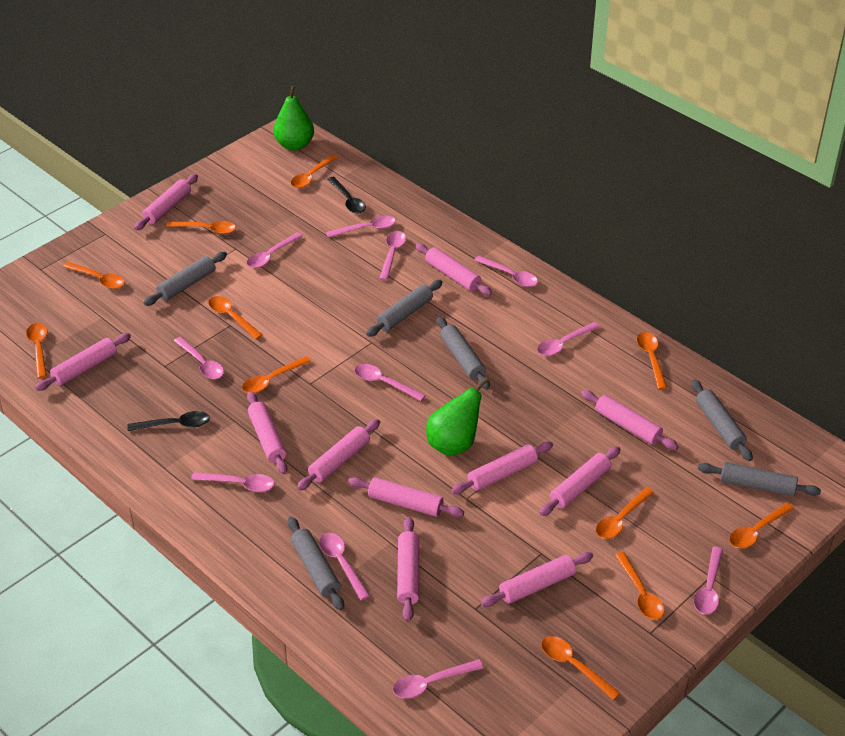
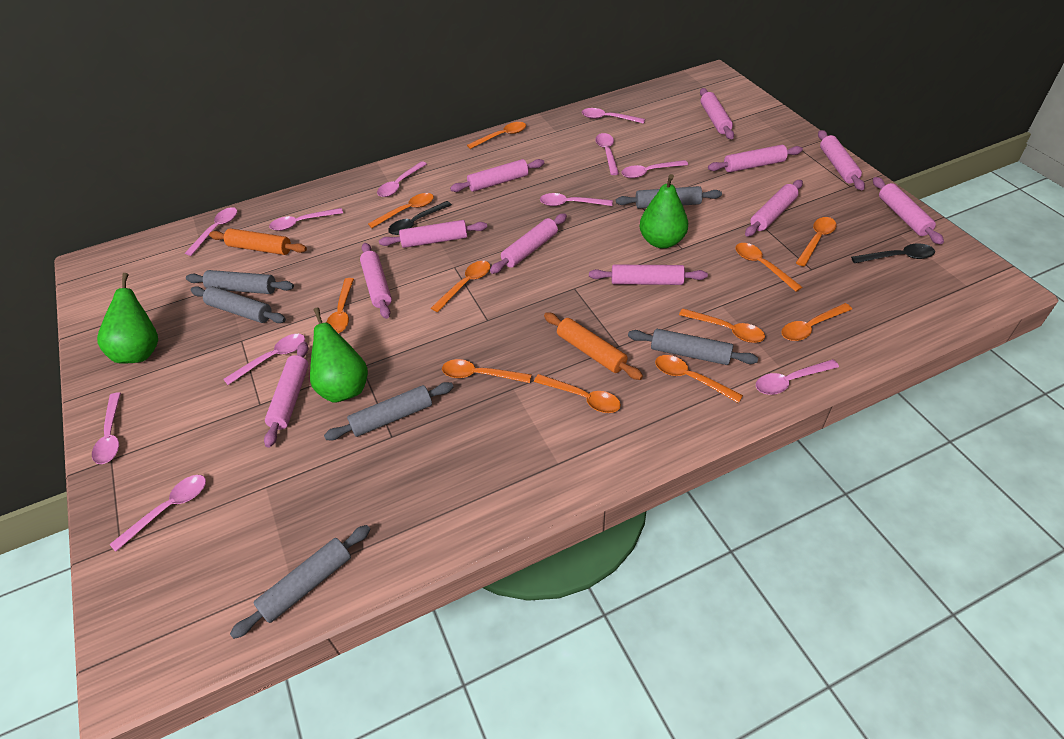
green pear: [273,85,314,151] [426,377,489,456] = 2 -> [97,273,158,364] [310,308,368,403] [639,174,688,248] = 3
orange rolling pin: none = 0 -> [209,228,307,255] [544,312,643,380] = 2

